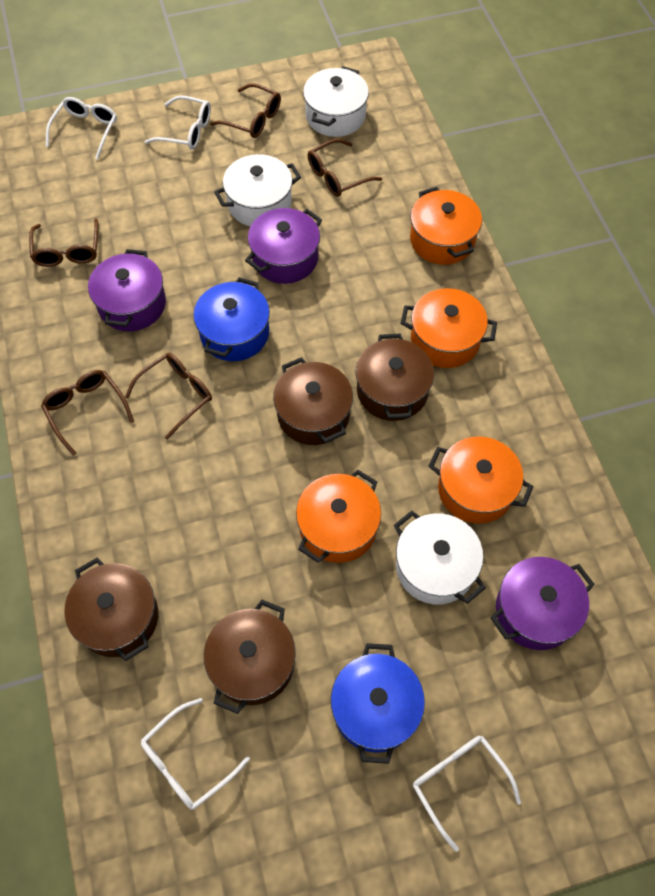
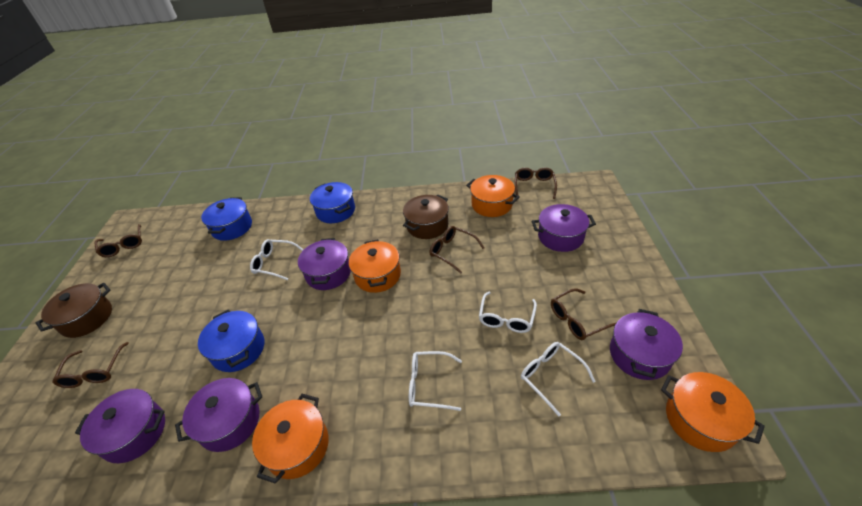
blue pot: [194,277,270,361] [331,643,425,764] = 2 -> [198,310,264,372] [201,197,252,241] [310,182,355,223] = 3
brown pot: [64,558,158,661] [204,600,296,714] [273,357,353,445] [356,333,434,421] = 4 -> [36,283,112,338] [403,195,449,239] = 2
purple pot: [88,249,166,331] [245,208,322,284] [491,557,595,650] = 3 -> [75,389,165,463] [175,378,262,452] [298,238,351,290] [532,204,596,252] [610,309,683,380] = 5
white pot: [214,154,301,226] [303,66,369,137] [394,511,486,605] = 3 -> none = 0

